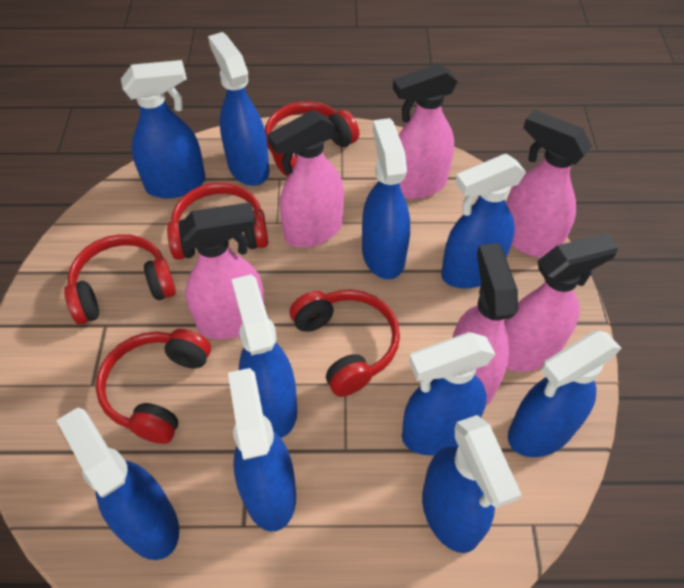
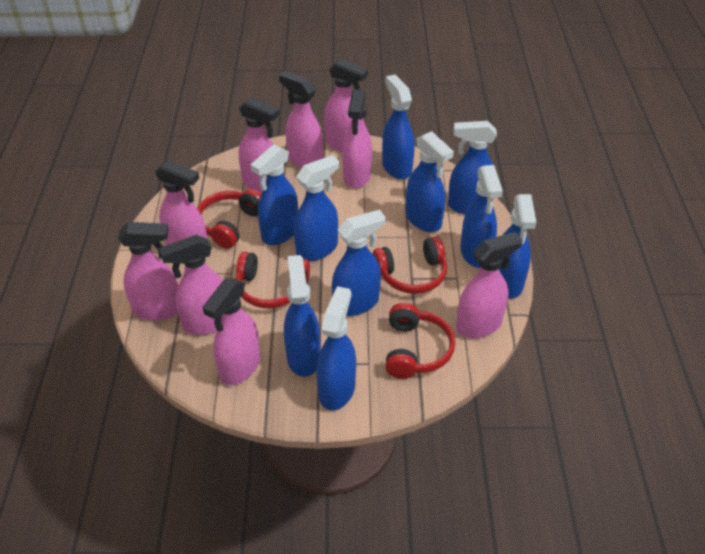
pink spray bottle: [179,202,265,339] [267,110,344,248] [393,63,458,199] [453,243,518,406] [504,233,618,372] [506,110,592,258] = 6 -> [118,222,178,321] [155,160,207,245] [159,235,223,335] [203,278,260,385] [239,97,280,193] [279,71,324,169] [324,59,368,152] [342,90,372,188] [456,232,523,338] = 9
red headphones: [64,234,176,324] [96,329,211,444] [167,182,268,260] [265,101,359,177] [290,289,400,397] = 5 -> [197,189,261,249] [236,252,310,308] [373,236,447,294] [385,303,455,379] = 4

